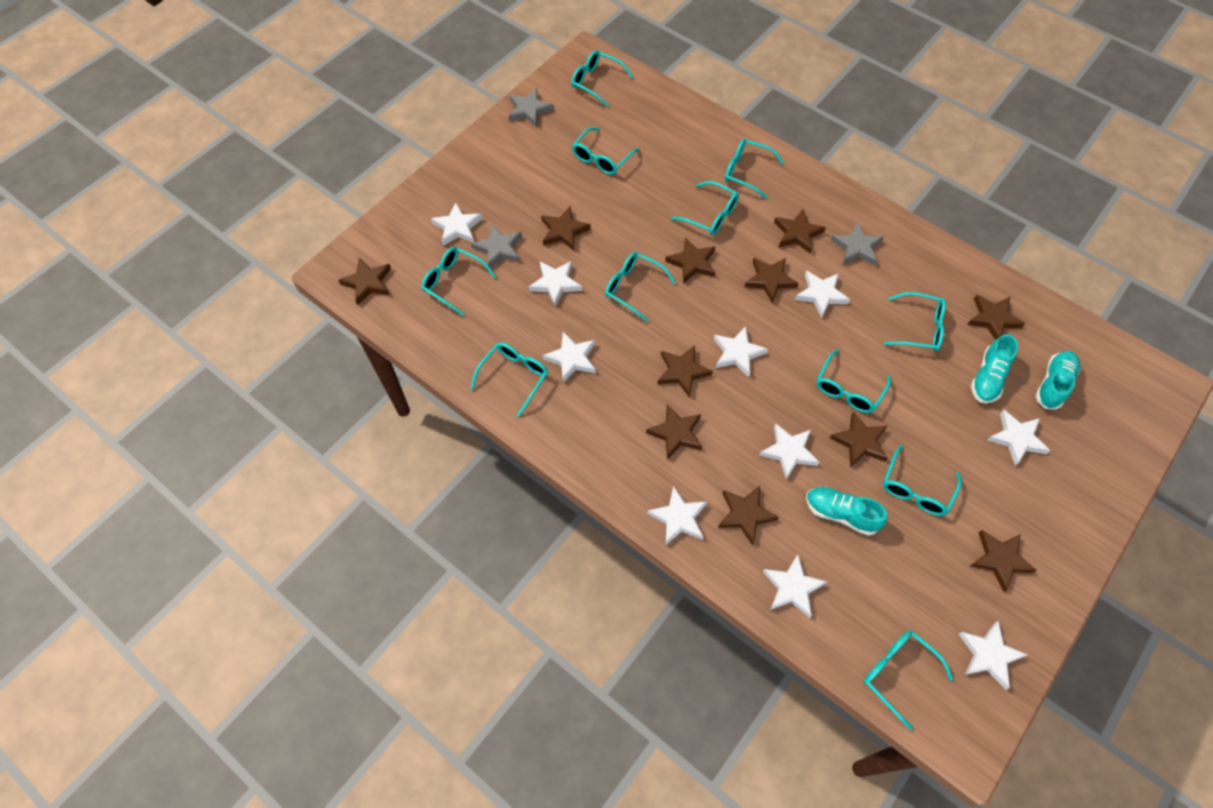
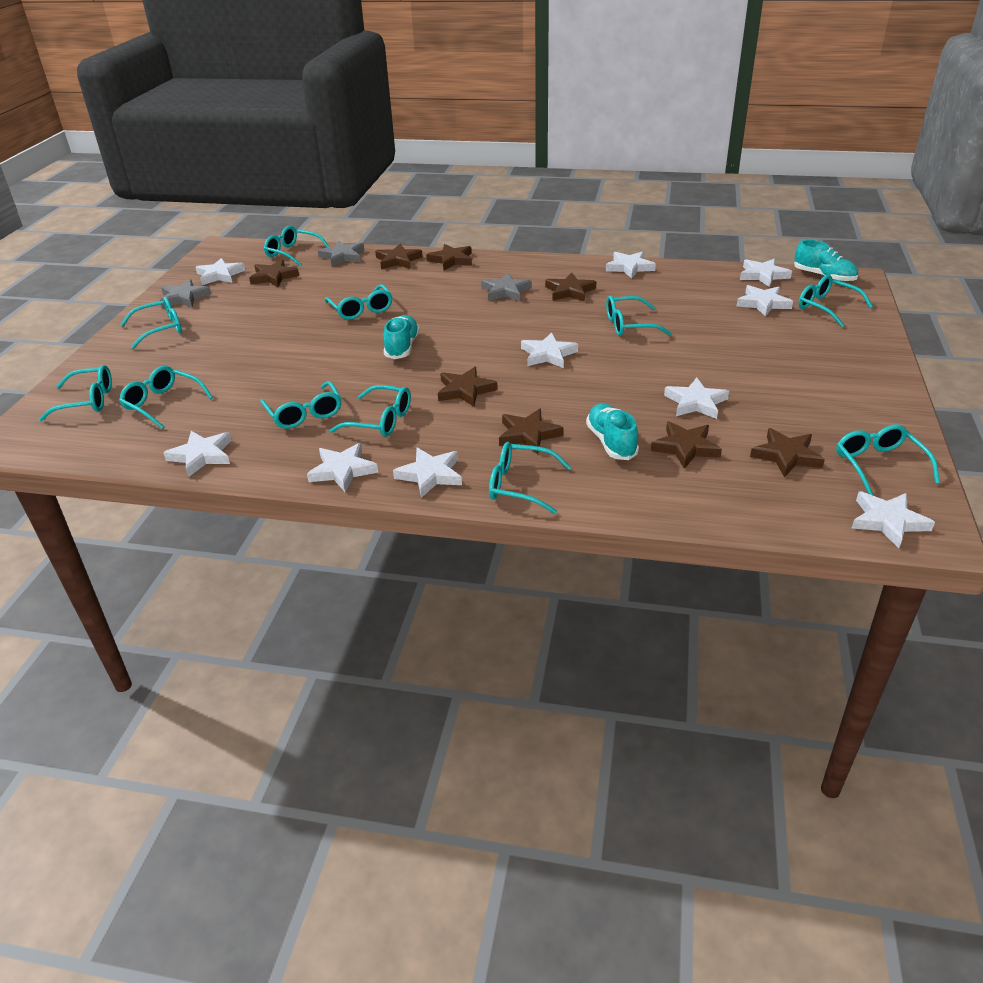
brown star: [338,258,391,305] [541,207,591,251] [646,404,702,460] [658,345,713,397] [665,237,716,284] [718,486,779,545] [745,258,799,303] [774,209,826,253] [830,411,888,467] [967,295,1025,340] [970,530,1037,592] = 11 -> [249,259,299,287] [375,244,423,269] [426,244,472,270] [438,367,498,407] [499,409,564,454] [545,273,596,302] [651,421,722,469] [750,428,825,477] = 8

